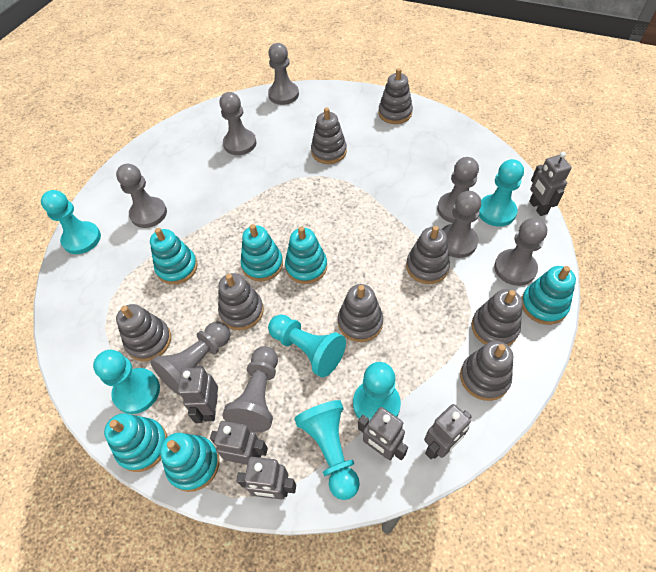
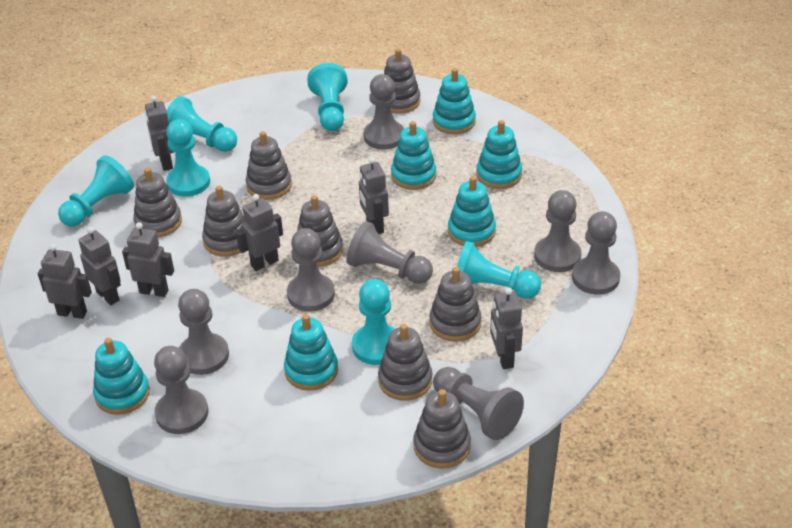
grey robot: [178,366,218,423] [210,421,268,465] [236,457,296,500] [358,407,408,460] [424,404,472,459] [529,152,572,216] = 6 -> [38,244,92,319] [79,227,121,305] [122,222,174,297] [145,96,174,171] [236,194,283,271] [359,157,389,234] [490,287,523,369] = 7

